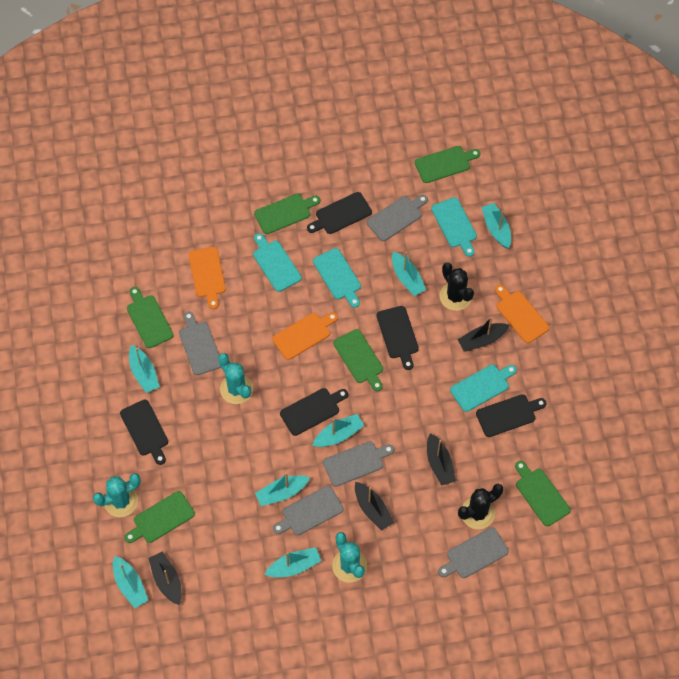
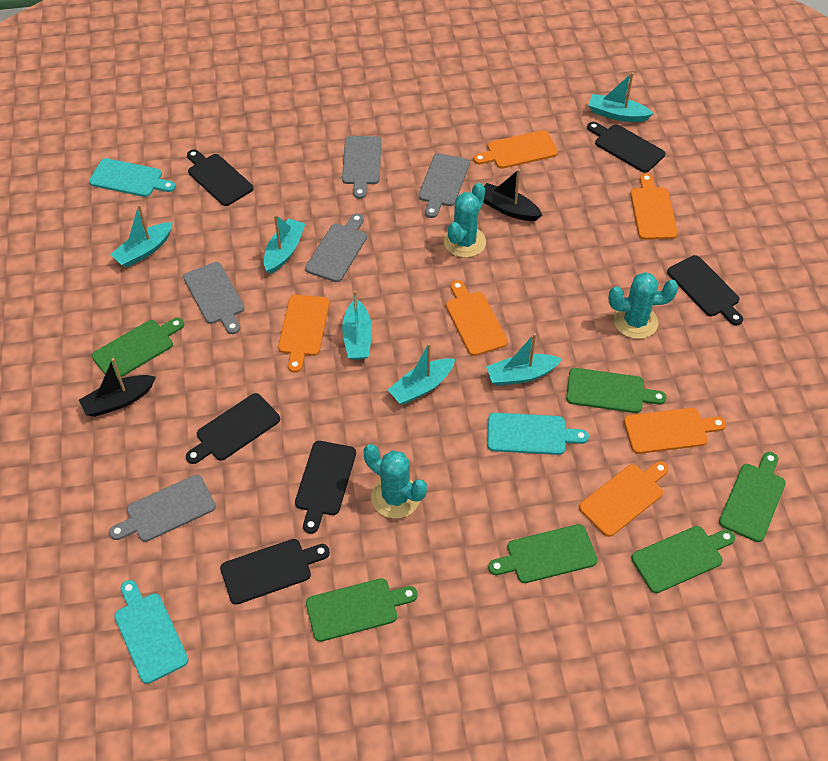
black boat: [148,552,182,605] [355,482,394,531] [427,433,456,486] [458,317,509,352] = 4 -> [79,358,156,417] [483,169,542,221] = 2
black cactus: [440,262,474,311] [458,484,503,529] = 2 -> none = 0
black cutting board: [120,400,168,465] [280,388,348,436] [307,192,372,234] [377,306,419,370] [476,394,547,437] = 5 -> [186,393,280,464] [187,149,253,206] [220,539,330,605] [295,441,356,534] [587,122,665,173] [667,255,743,325] = 6
orange cutting board: [189,247,226,309] [272,312,338,360] [495,285,549,343] = 3 -> [278,294,329,373] [446,280,508,356] [473,130,558,169] [579,461,669,537] [624,408,726,454] [630,173,678,240] = 6
turquoise boat: [113,556,149,608] [129,345,160,393] [255,473,310,506] [264,547,321,577] [312,414,365,447] [392,252,426,296] [481,203,511,248] = 7 -> [110,204,173,268] [264,215,305,274] [342,291,372,360] [388,343,455,405] [486,333,562,386] [588,72,654,122] = 6
turquoise cutting board: [253,233,302,292] [313,248,361,308] [431,197,477,257] [450,364,517,412] = 4 -> [89,158,176,197] [114,580,188,684] [487,413,589,455] = 3

